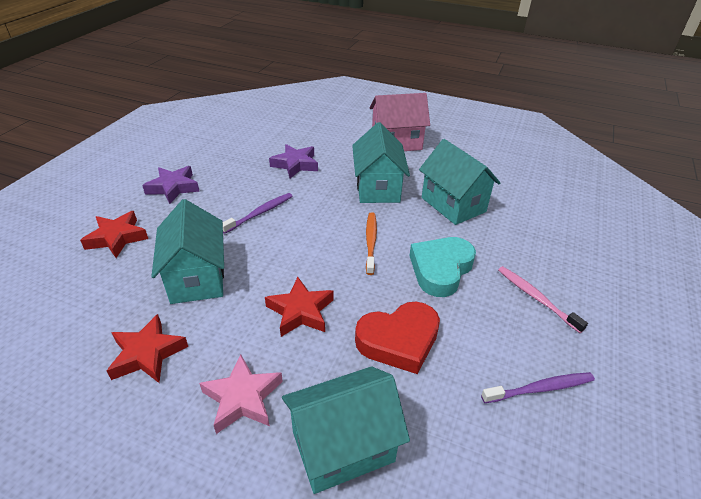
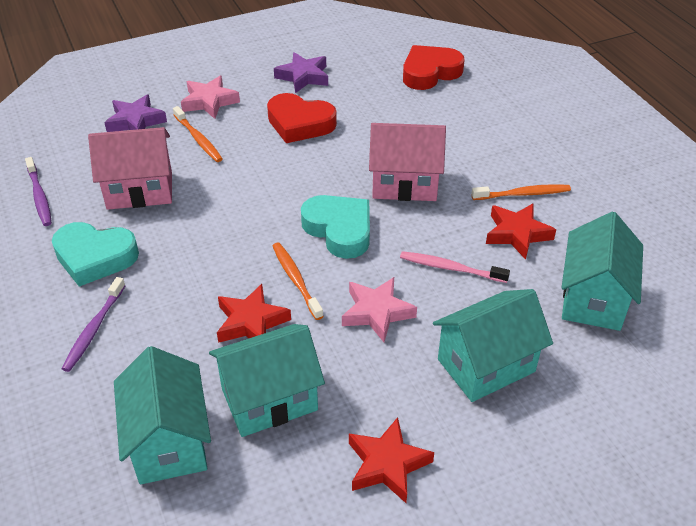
orange toothbrush: [366,212,377,275] = 1 -> [173,106,223,162] [273,243,324,320] [472,184,571,200] = 3
pink house: [370,93,430,151] = 1 -> [88,127,172,210] [369,123,446,201] = 2
pink star: [199,354,283,434] = 1 -> [181,76,240,119] [342,277,417,342] = 2
red heart: [355,302,440,374] = 1 -> [267,93,337,143] [403,45,465,90] = 2
turquoise heart: [409,237,476,297] = 1 -> [52,222,139,287] [301,195,370,259] = 2

